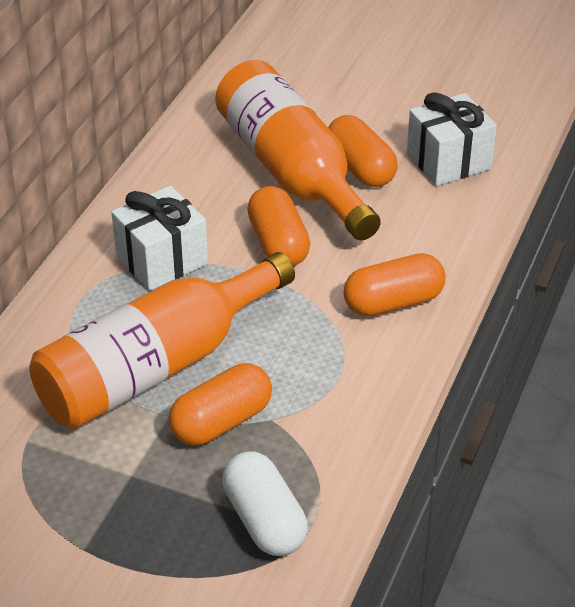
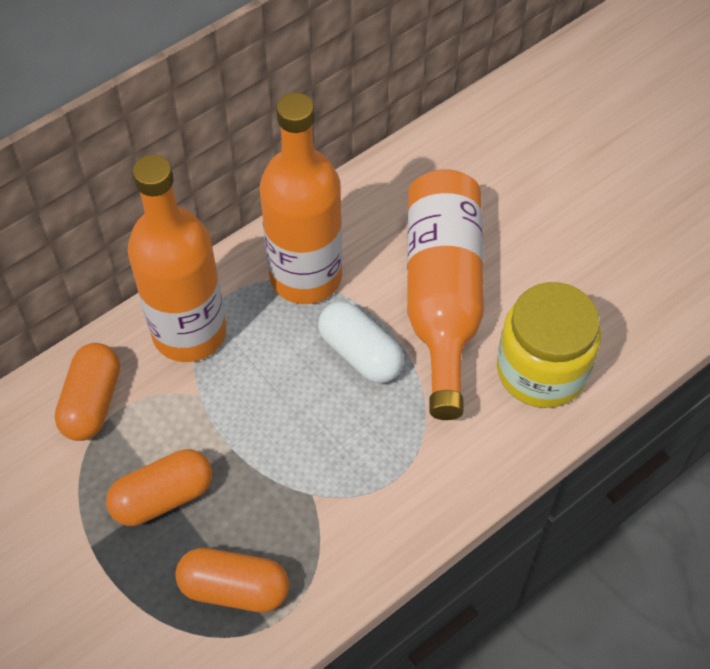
orange bottle: [30,252,295,429] [215,60,381,240] = 2 -> [128,154,226,362] [260,93,342,304] [407,169,484,420] = 3
orange capsule: [168,363,272,445] [247,186,310,266] [328,115,398,187] [344,253,445,316] = 4 -> [55,343,120,441] [106,449,212,526] [175,548,289,612] = 3
white gift: [111,186,208,291] [407,93,497,186] = 2 -> none = 0
yellow jar: none = 0 -> [497,282,601,408] = 1

